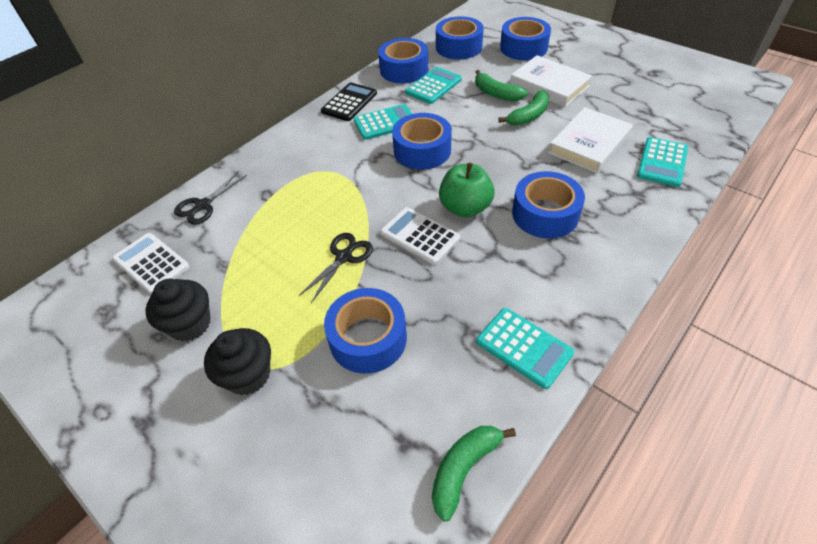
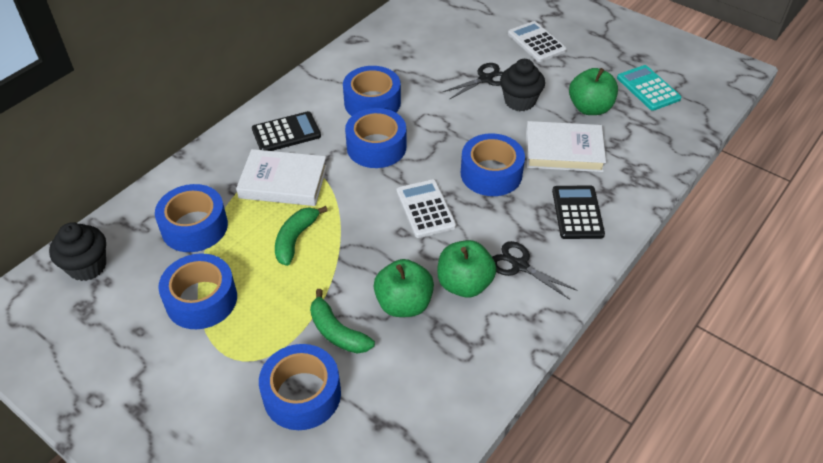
black calculator: [321,82,377,121] = 1 -> [252,111,321,151] [552,185,605,239] = 2
green apple: [439,163,495,218] = 1 -> [374,259,434,317] [437,240,496,298] [569,68,618,115] = 3
green banana: [432,426,516,522] [475,70,528,101] [498,90,549,126] = 3 -> [275,206,328,266] [310,289,375,353] = 2
turquoise calculator: [353,104,412,140] [405,67,462,104] [476,308,574,389] [637,137,688,187] = 4 -> [617,65,681,111] = 1

